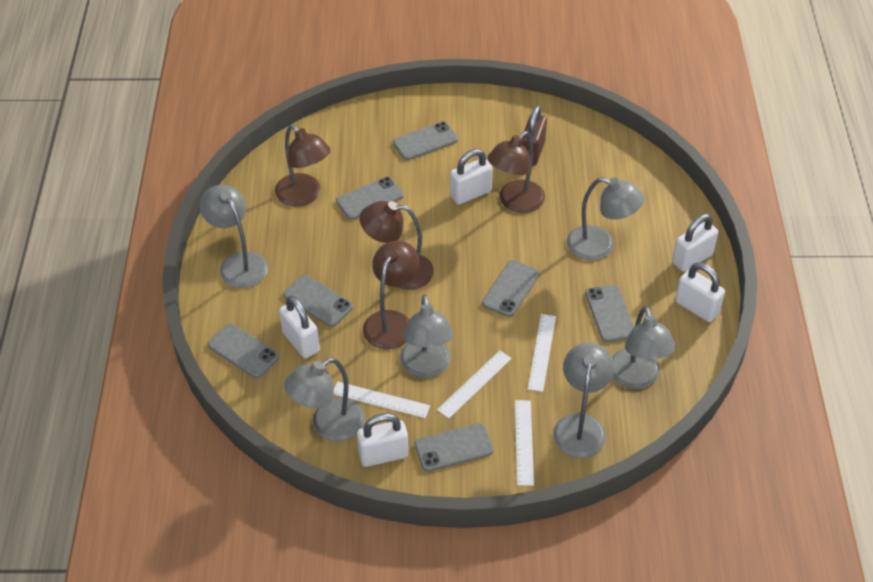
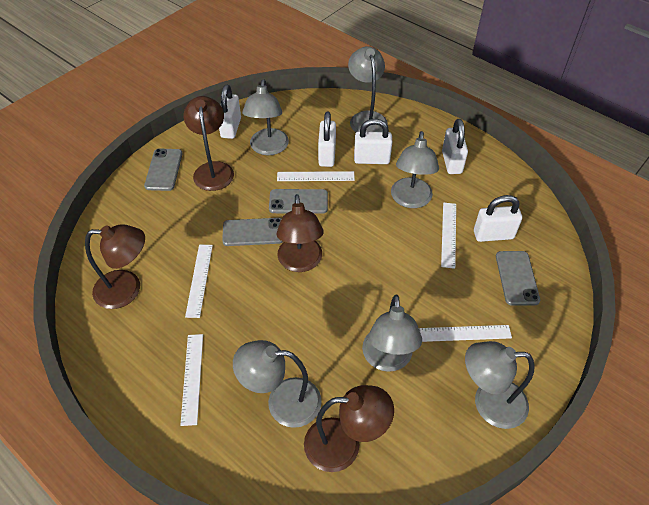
brown padlock: [522,105,547,166] = 1 -> none = 0
grey phone: [208,324,279,378] [283,275,353,327] [336,177,404,220] [393,122,458,160] [415,423,493,471] [482,260,539,317] [585,284,634,342] = 7 -> [144,149,183,191] [222,218,283,246] [269,189,328,214] [496,251,540,306] = 4
white ruler: [334,381,430,418] [437,350,512,419] [515,400,534,486] [528,314,556,392] = 4 -> [180,334,203,426] [185,245,213,318] [277,171,355,181] [419,325,512,342] [441,203,456,269] = 5

